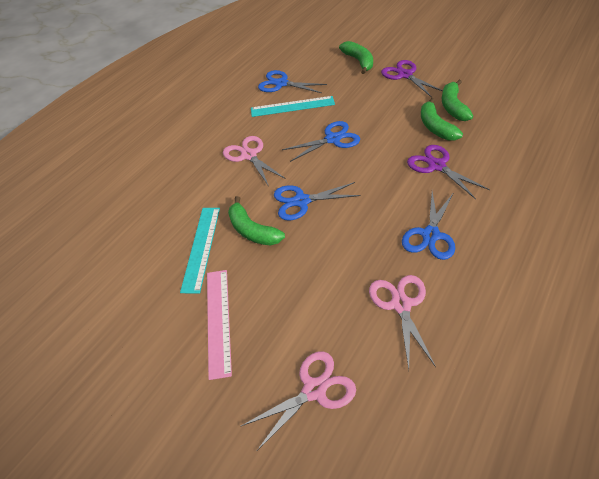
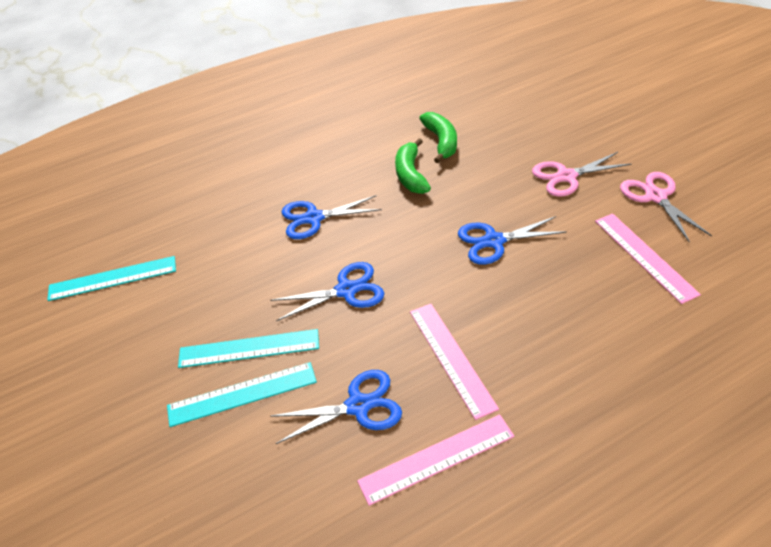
green banana: [228,196,285,246] [339,41,373,74] [421,98,463,141] [442,79,473,121] = 4 -> [395,138,431,194] [419,112,457,163] = 2
pink ruler: [207,270,232,380] = 1 -> [357,414,514,506] [410,304,499,420] [595,214,701,304] = 3
pink scissors: [223,136,286,185] [241,351,356,451] [369,275,436,369] = 3 -> [532,152,631,197] [620,172,712,243] = 2
purple scissors: [381,60,443,98] [407,145,490,199] = 2 -> none = 0
turquoise ruler: [180,208,220,294] [251,96,335,117] = 2 -> [47,256,176,301] [167,362,317,427] [178,329,319,368] = 3

